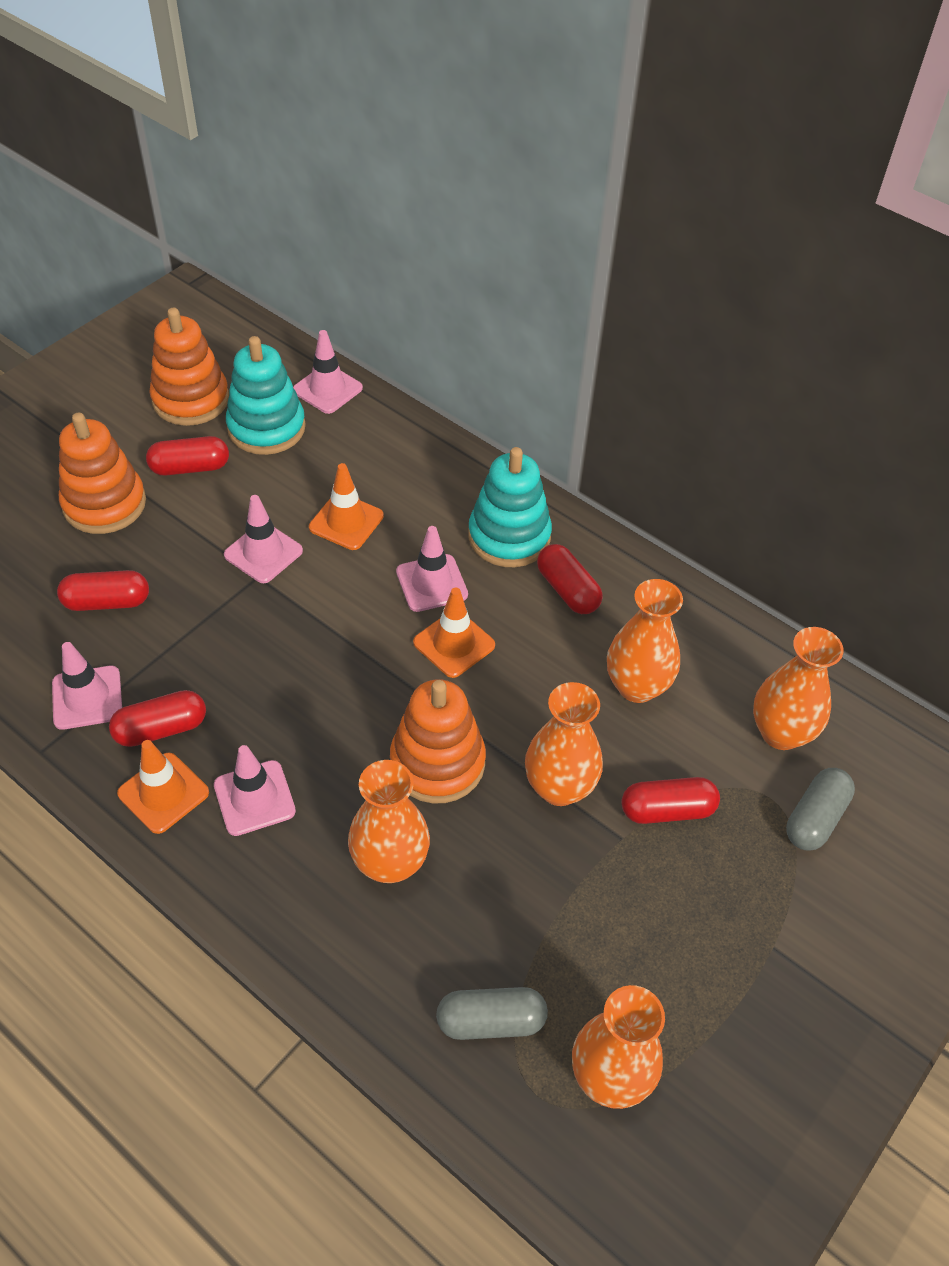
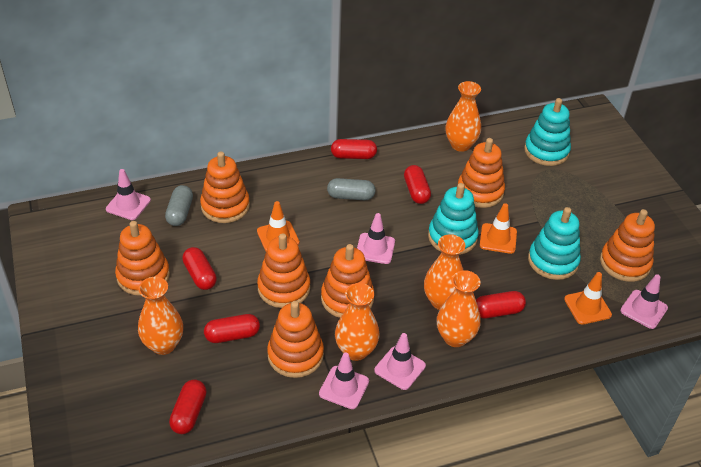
orange stacking toy: [59,413,146,534] [149,308,229,426] [390,679,486,803] = 3 -> [115,221,170,296] [200,152,250,223] [257,233,310,308] [267,301,324,378] [321,244,374,318] [458,138,505,208] [600,209,655,282] = 7
red capsule: [57,570,149,611] [109,690,206,747] [146,436,229,475] [537,544,603,614] [622,777,720,824] = 5 -> [169,379,207,434] [182,247,217,290] [204,314,260,343] [331,139,377,159] [404,165,431,204] [476,291,526,319] = 6
turquoise stacking toy: [226,336,306,455] [468,447,552,567] = 2 -> [428,183,479,255] [524,98,571,166] [528,207,581,280] = 3

